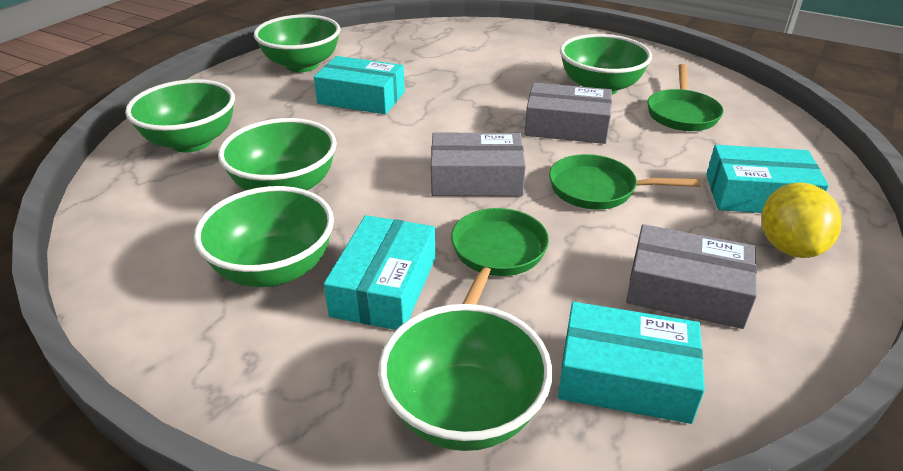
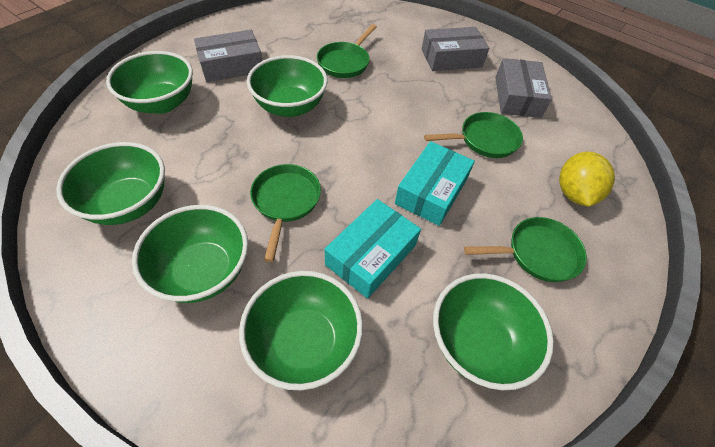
green pan: [451,208,549,305] [549,154,701,210] [647,64,723,131] = 3 -> [250,164,321,262] [317,24,377,78] [424,112,523,158] [464,217,587,282] = 4
turquoise box: [314,56,405,114] [324,215,435,330] [558,302,705,424] [706,145,829,213] = 4 -> [325,199,421,299] [395,141,475,226] = 2

